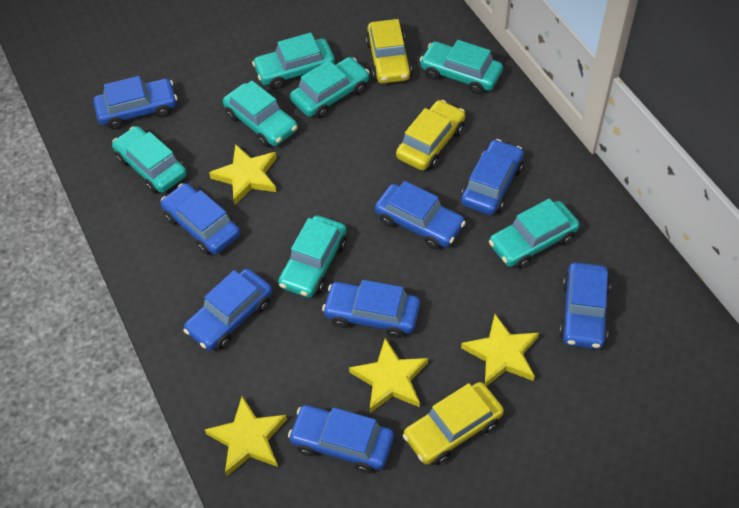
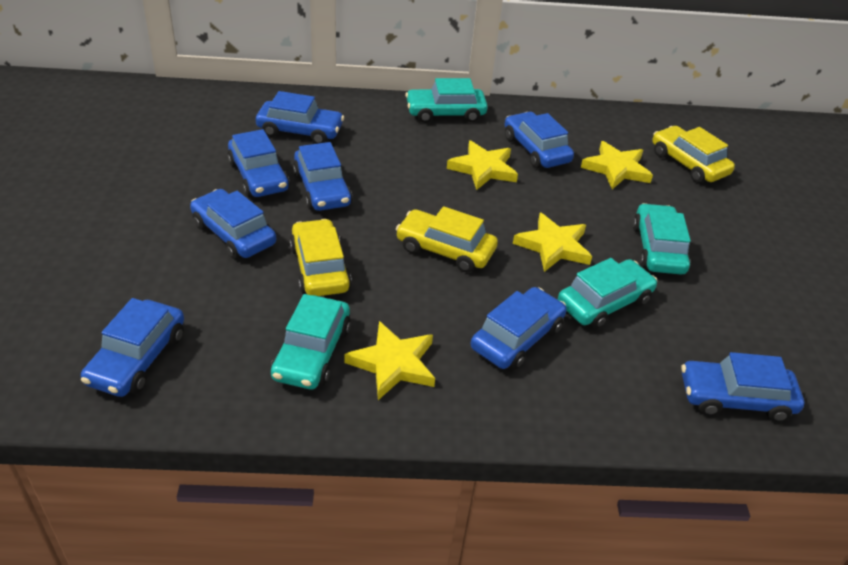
turquoise car: [112,126,187,193] [223,81,298,147] [252,32,335,89] [278,215,347,298] [290,57,370,118] [419,40,503,94] [489,198,580,269] = 7 -> [271,294,351,389] [405,78,488,123] [558,258,657,329] [633,203,691,275] = 4

